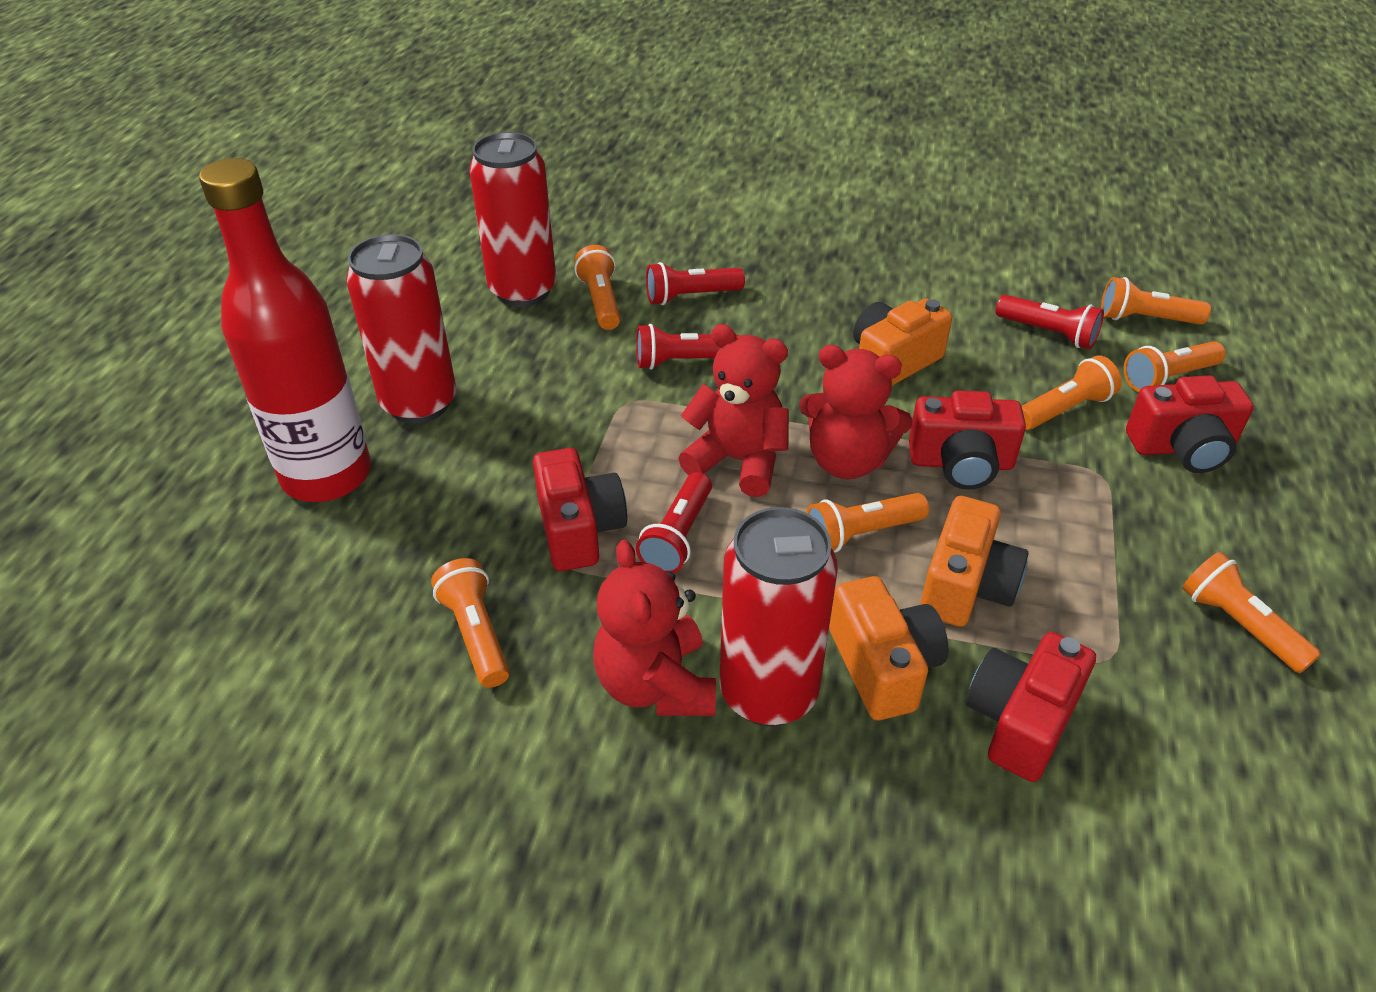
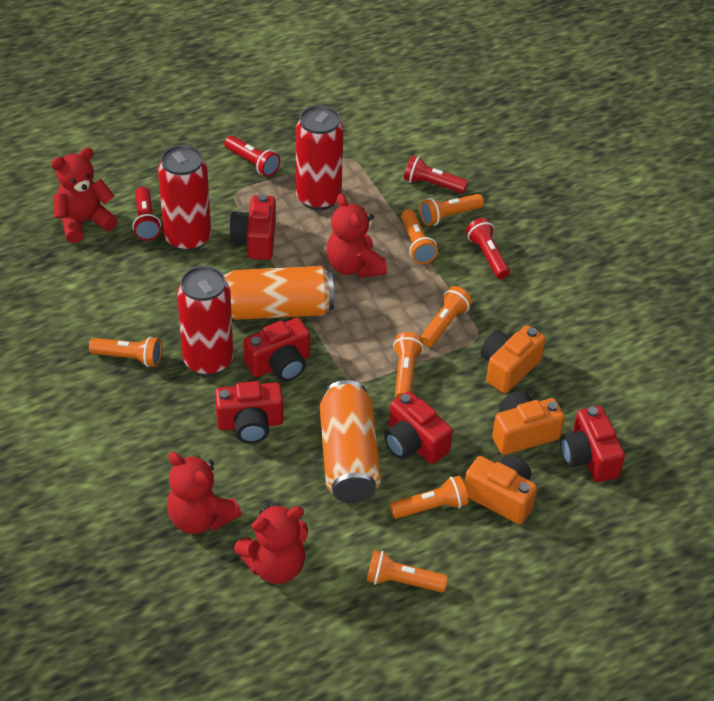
orange can: none = 0 -> [224,266,334,320] [320,380,381,503] = 2
red bottle: [199,158,371,502] = 1 -> none = 0
red camera: [533,448,627,571] [909,390,1026,489] [966,632,1096,782] [1126,375,1254,473] = 4 -> [215,381,284,443] [229,194,276,260] [243,318,310,381] [384,391,453,464] [560,406,625,482] = 5
red teddy bear: [593,540,716,716] [678,324,789,497] [799,345,913,479] = 3 -> [51,147,118,243] [167,452,241,534] [234,504,308,584] [327,194,387,278] = 4

